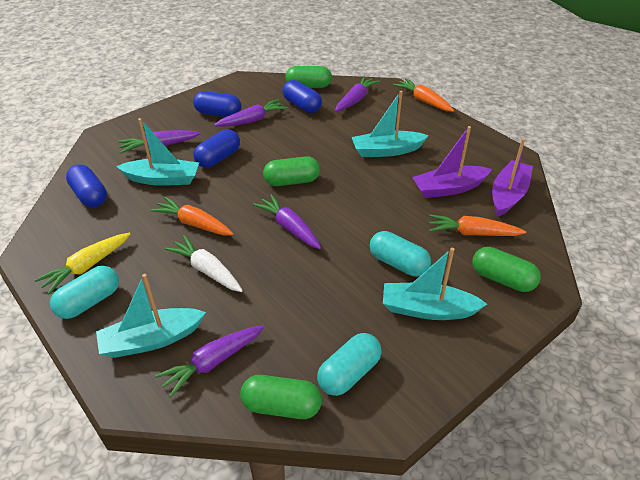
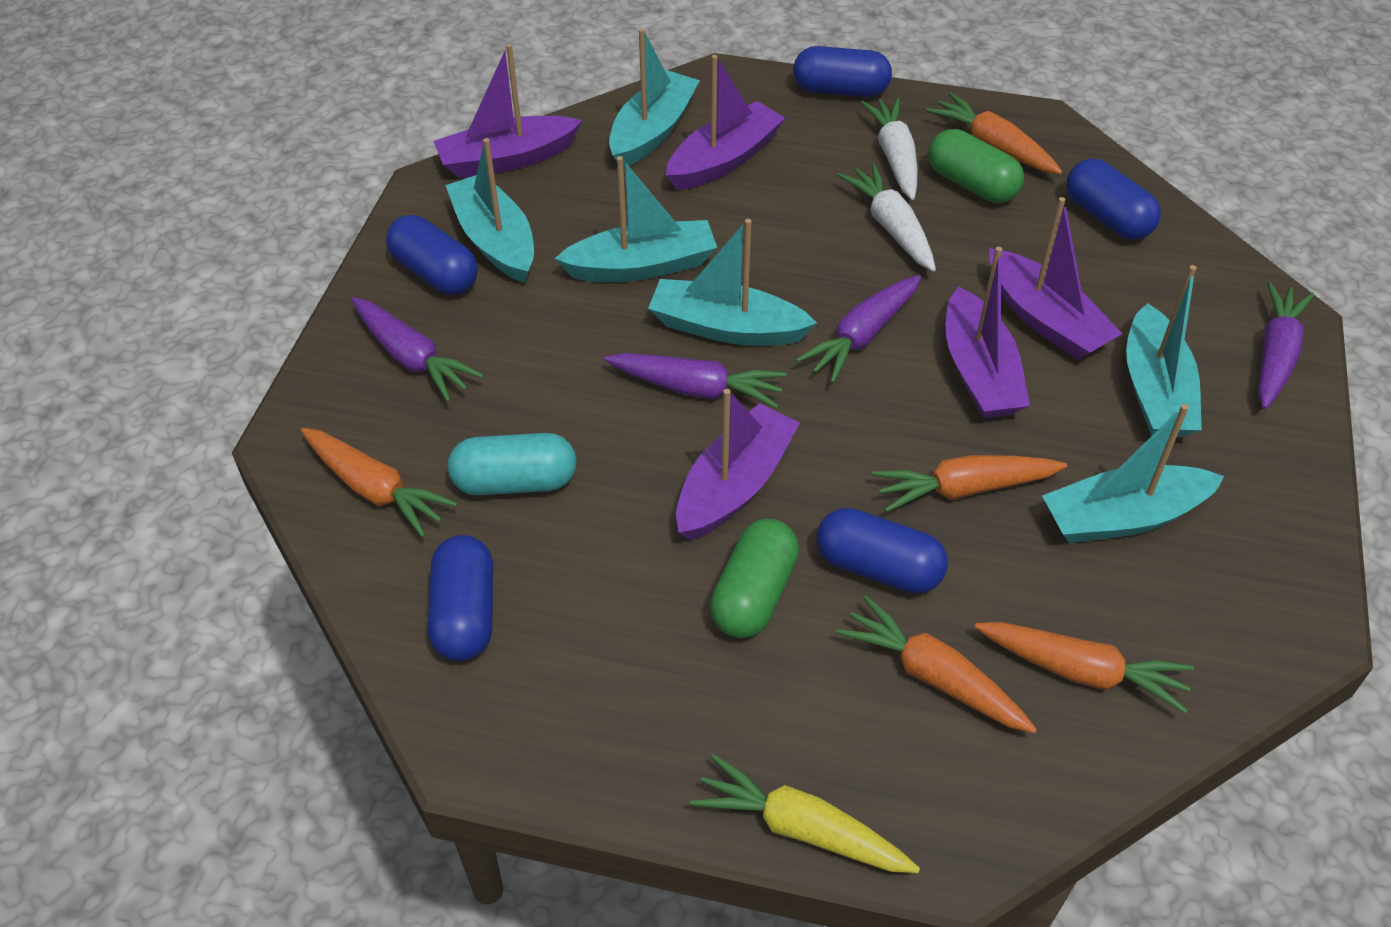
blue capsule: [66,165,107,207] [193,91,241,117] [193,129,240,168] [283,80,322,113] = 4 -> [386,215,478,295] [428,535,493,661] [793,46,892,97] [816,508,948,594] [1066,159,1161,240] = 5
green capsule: [240,375,322,419] [263,156,320,186] [285,66,332,88] [472,247,541,292] = 4 -> [710,519,799,638] [928,129,1024,203] = 2
orange carrot: [150,197,234,235] [393,78,454,112] [429,214,526,236] = 3 -> [301,428,458,537] [836,596,1037,733] [873,455,1067,512] [926,93,1062,174] [974,622,1194,714] = 5
purple boat: [412,126,492,198] [492,138,533,217] = 2 -> [434,44,582,178] [666,55,785,190] [676,389,800,540] [946,247,1030,418] [989,197,1122,360] = 5
purple carrot: [118,130,201,154] [155,325,264,398] [214,99,288,127] [253,194,321,249] [335,76,380,112] = 5 -> [352,297,484,402] [604,353,787,408] [796,275,921,383] [1258,282,1314,409] = 4
turquoise boat: [96,274,206,358] [116,118,199,186] [352,91,429,157] [383,248,487,320] = 4 -> [445,138,534,283] [554,156,717,282] [609,28,700,167] [648,219,817,346] [1042,404,1224,543] [1126,265,1202,438] = 6
turquoise capsule: [50,266,119,319] [317,333,382,396] [370,231,431,276] = 3 -> [448,433,577,495] = 1
white carrot: [165,235,243,292] = 1 -> [838,163,936,272] [860,98,918,200] = 2

